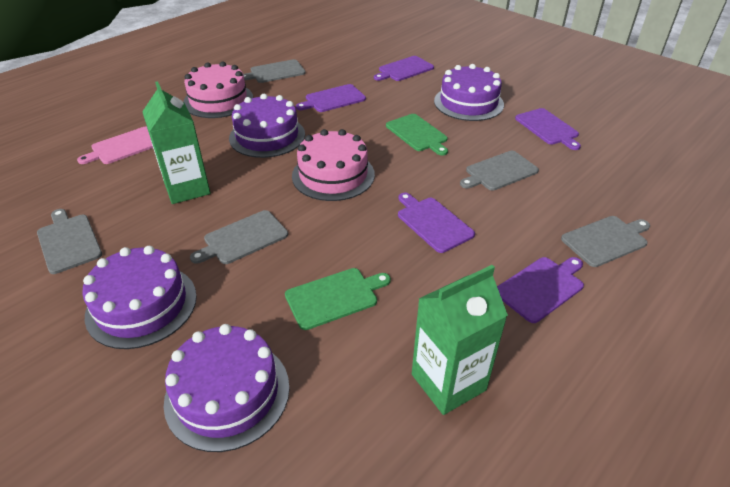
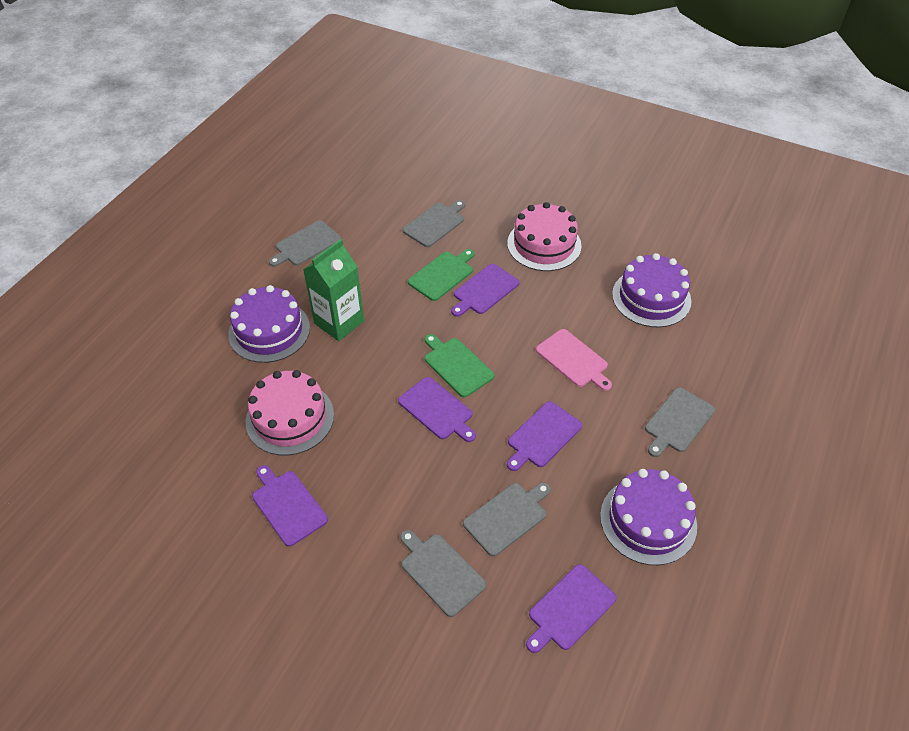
green carton: [142,81,211,204] [412,265,508,415] = 2 -> [303,239,364,341] = 1
purple cake: [82,246,197,349] [164,324,290,452] [229,94,305,158] [434,64,504,121] = 4 -> [228,285,310,363] [600,469,697,565] [612,253,691,327] = 3

